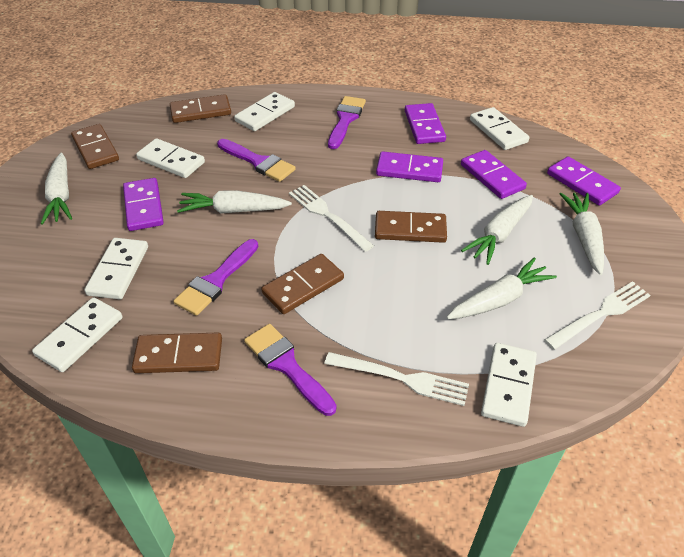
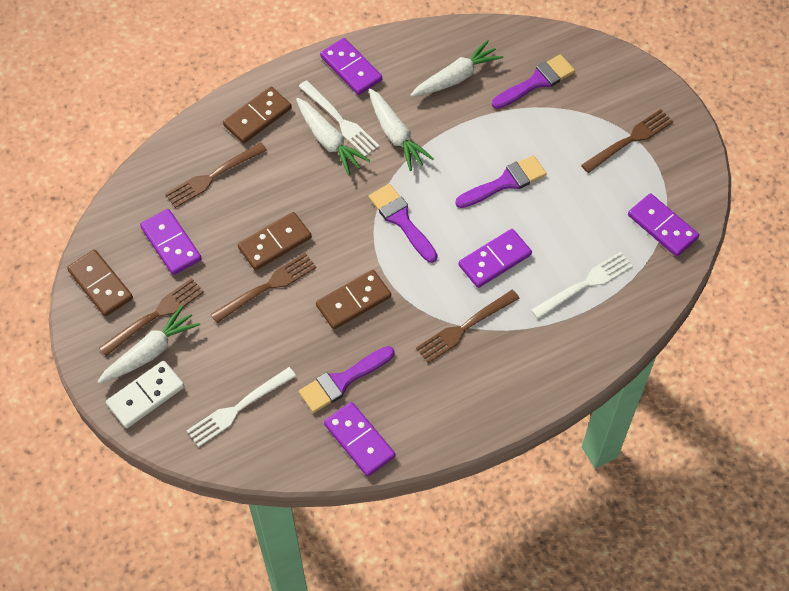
brown domino: [71,124,119,169] [132,333,222,373] [170,94,231,123] [262,254,344,314] [375,211,447,243] = 5 -> [67,250,133,317] [223,87,292,144] [238,212,312,270] [316,270,391,329] = 4
brown fork: none = 0 -> [99,278,204,356] [165,143,267,208] [211,253,317,323] [416,290,520,363] [581,109,673,173] = 5
white carrot: [41,153,72,224] [177,190,292,214] [446,257,557,319] [461,195,533,265] [560,193,604,275] = 5 -> [97,305,200,384] [296,98,371,175] [369,88,434,171] [410,40,503,97] = 4
white domino: [32,297,122,372] [84,238,148,299] [136,138,205,178] [234,92,295,131] [470,107,529,150] [481,343,537,427] = 6 -> [106,361,184,428] = 1

